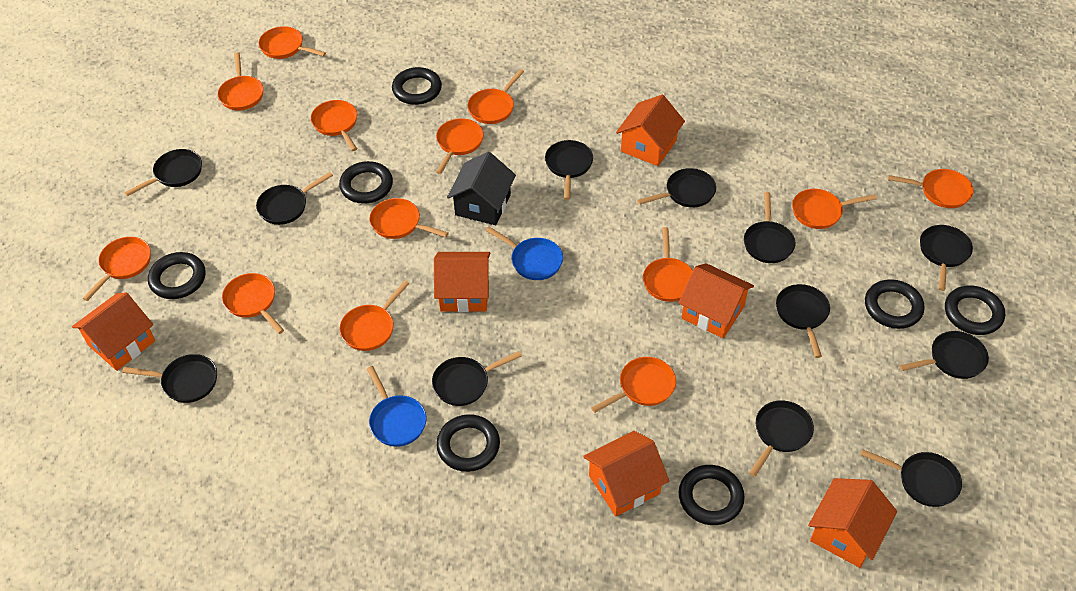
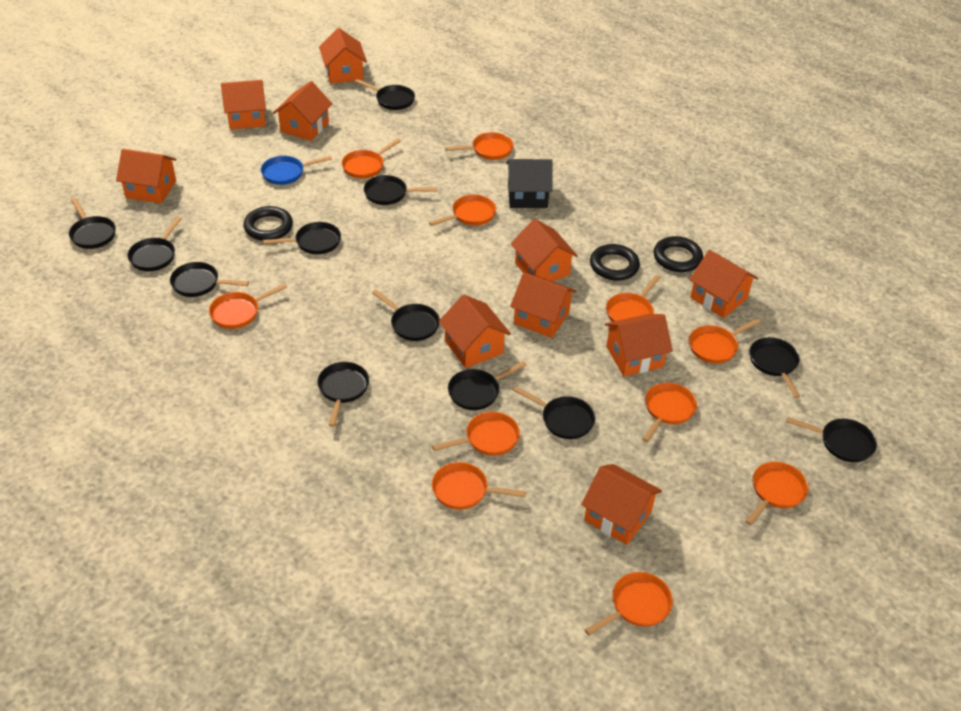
black ring: [148,252,206,299] [339,161,393,204] [392,67,442,105] [436,414,500,472] [679,465,745,525] [865,279,925,329] [945,285,1005,335] = 7 -> [243,206,293,241] [590,244,640,281] [654,236,703,272] = 3
blue pan: [367,366,426,447] [486,227,563,280] = 2 -> [261,156,332,185] = 1
orange house: [72,292,155,371] [434,252,490,312] [583,431,669,516] [616,95,685,166] [679,263,754,338] [808,478,897,568] = 6 -> [116,149,177,203] [221,80,266,130] [273,81,332,141] [319,28,367,84] [439,295,511,368] [510,273,576,338] [511,219,578,281] [581,464,662,545] [605,314,673,376] [689,250,758,318] = 10
orange pan: [82,237,151,301] [217,52,264,111] [222,273,284,334] [259,26,326,59] [311,100,357,151] [340,280,409,351] [369,198,449,239] [436,118,484,174] [468,69,524,124] [591,357,676,413] [643,227,693,302] [792,189,877,229] [888,169,973,208] = 13 -> [209,283,287,329] [342,138,401,178] [429,195,496,226] [432,412,520,456] [432,462,526,509] [445,132,513,160] [585,572,673,636] [606,275,661,322] [642,383,697,442] [689,318,761,363] [745,462,809,525] = 11

